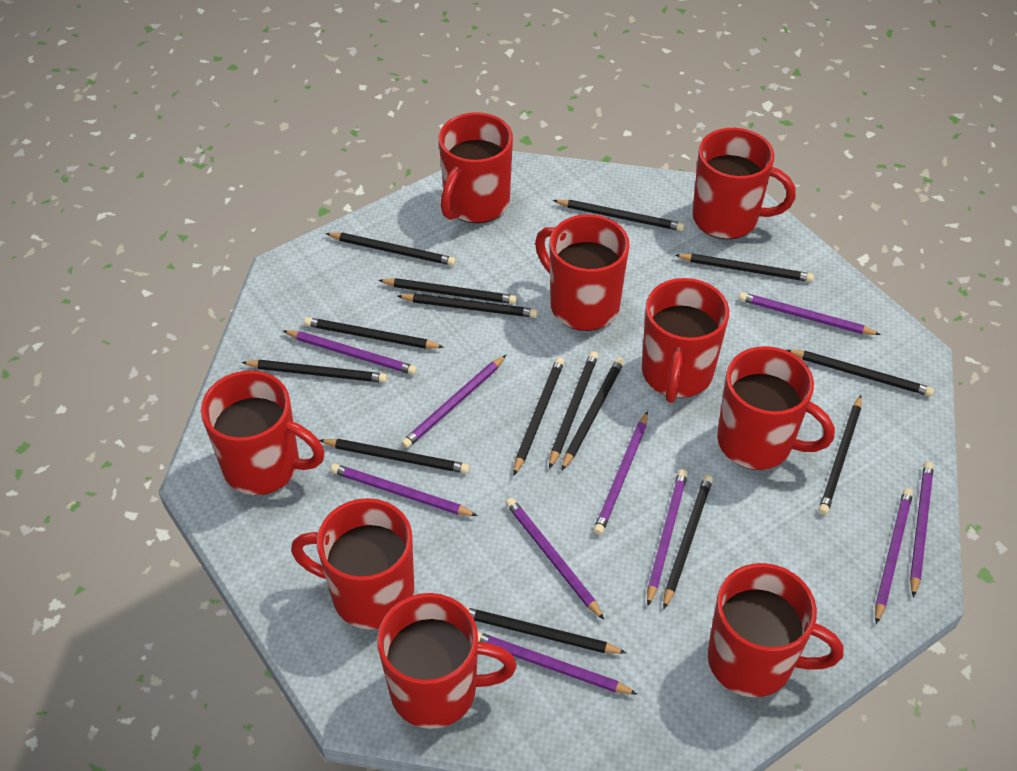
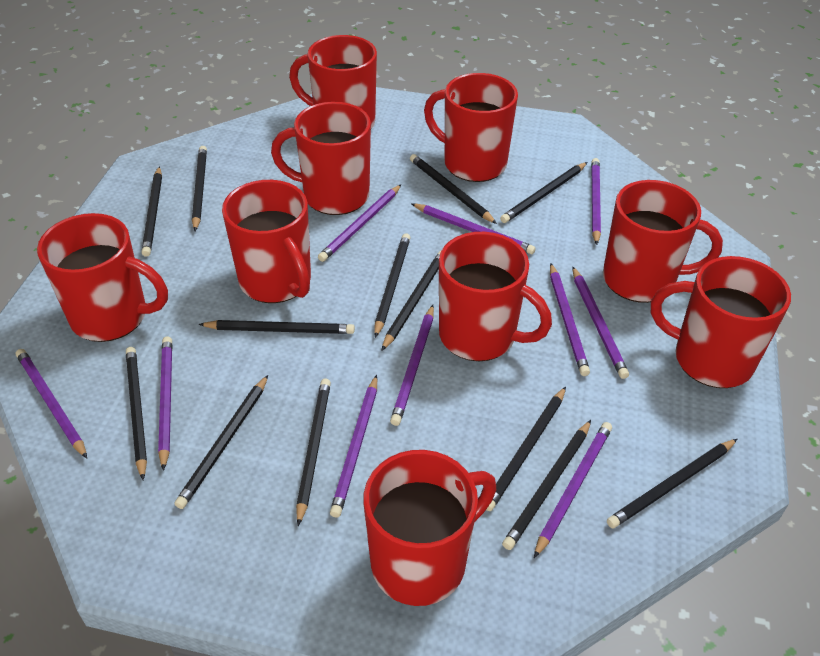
black pencil: [241,360,387,383] [304,317,444,349] [320,439,470,474] [325,233,456,266] [378,278,517,304] [398,294,538,318] [465,607,626,654] [514,357,564,475] [549,351,598,469] [553,200,684,231] [561,357,624,471] [663,475,713,609] [675,254,814,282] [786,350,934,396] [818,395,862,515] = 15 -> [126,347,147,480] [142,166,162,257] [175,375,268,509] [192,146,207,231] [198,320,355,334] [296,378,331,526] [374,233,411,338] [381,250,442,351] [410,154,497,224] [486,387,566,511] [500,162,587,223] [502,420,591,550] [607,439,737,528] = 13

